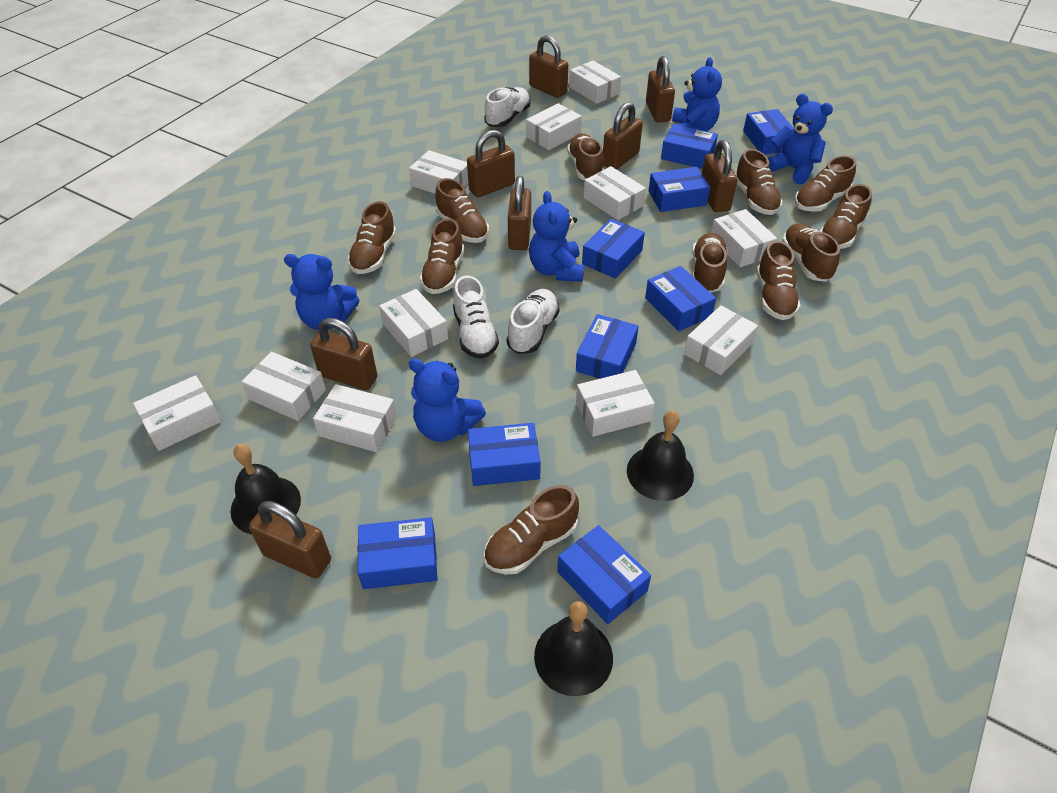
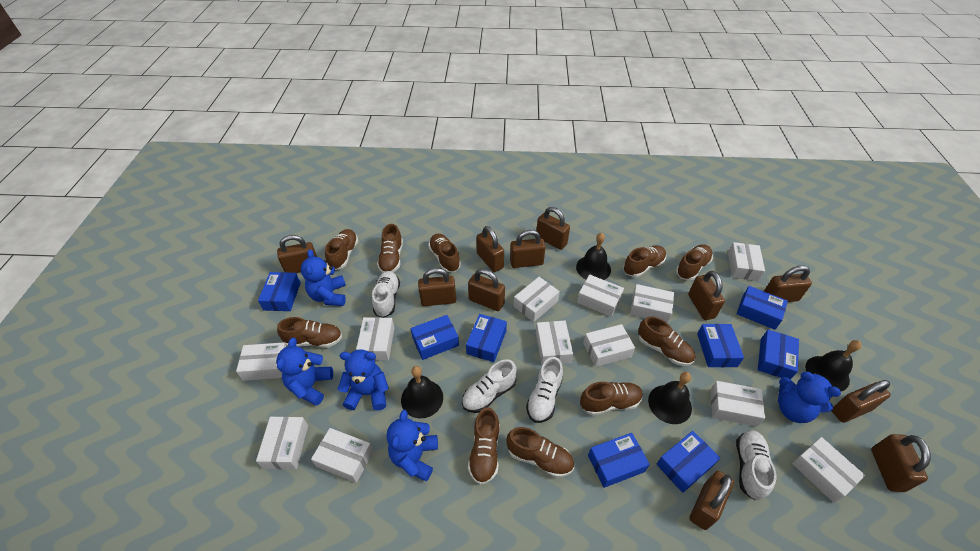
black bell: [230,444,301,535] [534,601,613,696] [627,411,694,501] = 3 -> [401,366,443,418] [576,233,611,280] [648,372,692,424] [805,340,862,391] = 4
blue box: [358,517,438,589] [468,423,541,486] [557,525,651,624] [576,314,639,379] [582,219,645,279] [645,266,716,331] [649,167,710,212] [661,124,718,169] [743,109,794,155] = 9 -> [258,272,301,311] [411,315,459,360] [466,314,507,362] [588,433,650,488] [656,431,720,493] [697,324,744,367] [737,286,788,330] [758,330,799,380] = 8
brown padlock: [249,501,331,578] [310,318,377,390] [467,130,515,197] [508,176,531,250] [529,35,568,98] [603,102,643,170] [646,56,675,122] [702,140,737,212] = 8 -> [277,235,317,273] [418,268,456,306] [468,269,505,311] [476,226,504,272] [510,230,546,268] [536,207,570,250] [688,271,725,320] [690,471,734,530] [764,265,812,302] [832,380,891,423] [871,434,931,492] = 11
brown shoe: [348,201,397,274] [420,218,464,294] [435,178,489,243] [484,485,579,575] [567,134,604,180] [692,233,728,292] [736,149,783,215] [756,241,800,320] [782,223,840,282] [794,156,856,212] [820,184,872,249] = 11 -> [277,317,342,348] [325,229,358,270] [377,224,403,273] [428,234,461,272] [468,407,500,485] [506,427,574,478] [580,382,643,416] [623,245,666,277] [638,316,695,366] [676,244,713,281] = 10
white box: [133,375,221,451] [241,352,326,421] [313,384,397,452] [379,289,448,357] [409,150,468,194] [526,103,582,150] [569,61,621,104] [576,370,655,437] [584,166,646,220] [684,306,758,375] [711,209,777,267] = 11 -> [236,342,287,381] [256,417,308,469] [311,428,373,483] [356,317,394,360] [514,277,560,322] [536,320,573,365] [577,274,624,317] [583,324,635,367] [630,284,674,323] [710,381,765,427] [728,242,765,281] [792,437,865,503] = 12
white shoe: [453,275,499,359] [484,87,530,127] [506,289,560,354] = 3 -> [372,271,400,318] [462,359,517,413] [526,357,563,423] [736,430,776,500] = 4

